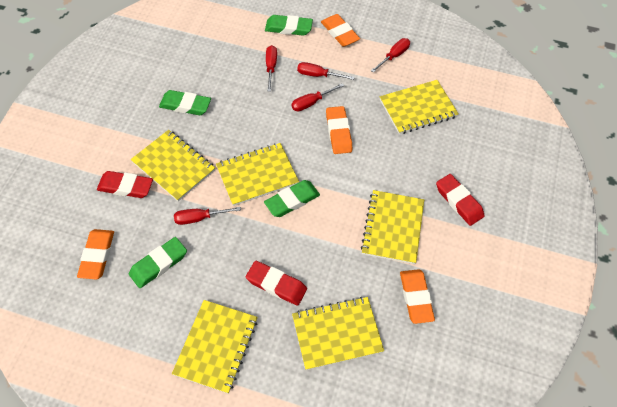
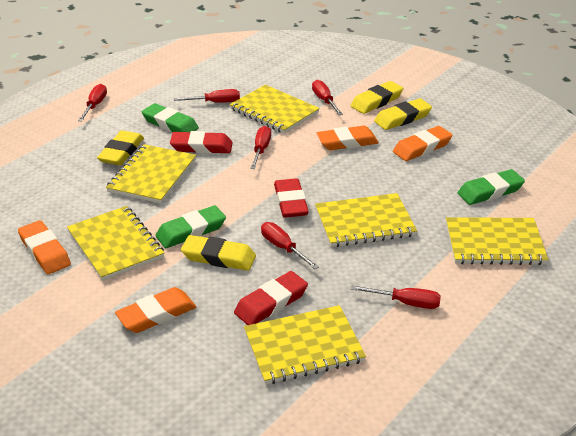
green eraser: [129,237,187,288] [159,90,211,115] [264,180,320,217] [265,15,313,36] = 4 -> [142,103,199,132] [155,205,226,248] [458,169,525,205] = 3
red screwdriver: [174,207,241,225] [266,45,277,92] [291,83,344,112] [297,62,355,80] [371,38,410,73] = 5 -> [78,84,107,121] [174,89,240,103] [250,126,271,169] [261,222,319,269] [312,80,343,115] [351,285,441,309] = 6
yellow eraser: none = 0 -> [97,131,144,165] [181,235,256,271] [351,81,403,114] [374,98,432,130] = 4

